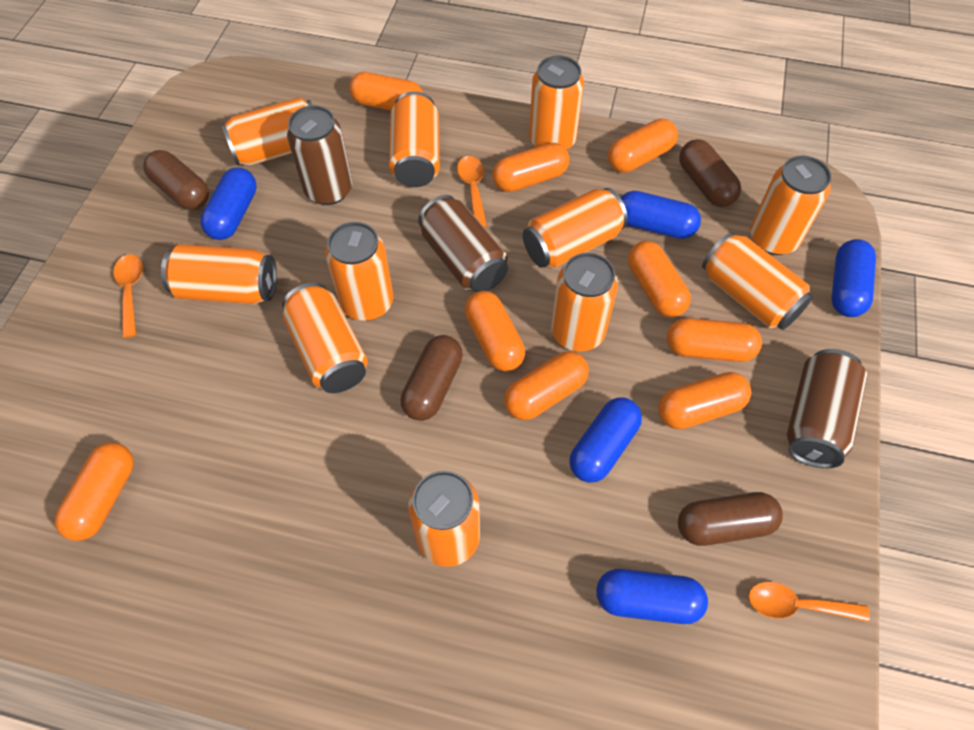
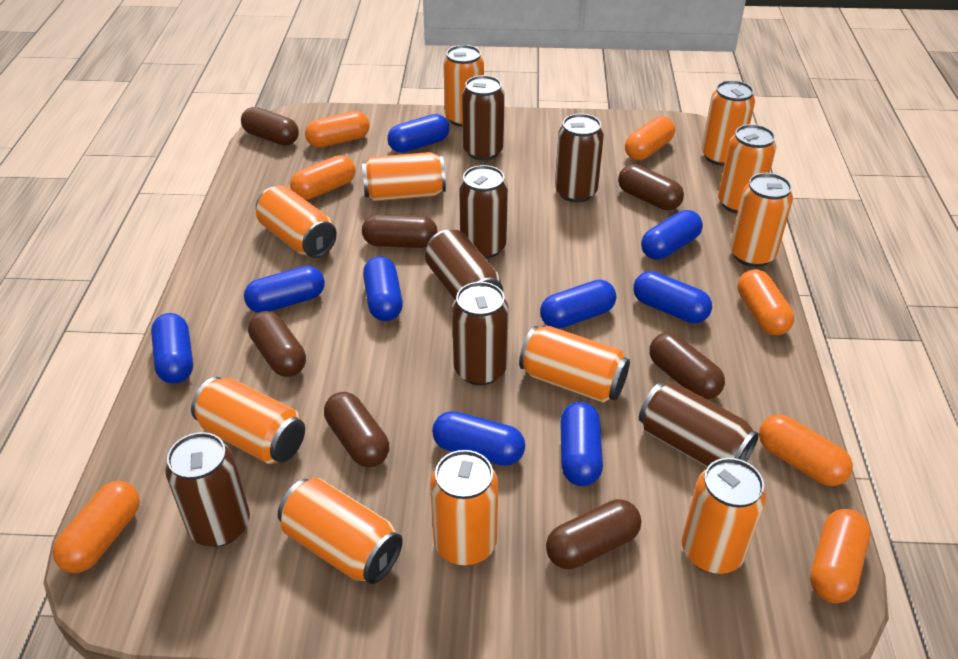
blue capsule: [200,168,257,240] [569,397,642,483] [596,569,708,624] [621,191,701,239] [832,239,876,317] = 5 -> [151,313,193,384] [244,266,325,313] [363,256,403,321] [388,114,450,153] [432,411,525,466] [540,279,616,329] [560,402,603,486] [633,271,712,323] [641,210,703,260] = 9
brown can: [287,105,352,205] [418,195,508,293] [787,349,867,468] = 3 -> [165,432,250,547] [425,230,503,299] [452,282,509,385] [459,165,508,259] [462,75,505,160] [555,114,604,202] [639,382,759,467] = 7
brown capsule: [143,150,209,210] [401,335,463,421] [678,492,783,546] [679,139,741,207] = 4 -> [241,107,299,146] [248,311,306,377] [324,392,389,467] [362,214,438,248] [546,499,641,569] [618,164,684,210] [649,333,725,399] = 7
orange capsule: [55,442,134,541] [349,72,423,111] [465,291,525,371] [492,143,569,192] [504,351,589,420] [608,119,678,173] [628,241,691,318] [658,372,751,429] [667,318,762,362] = 9 -> [53,481,140,573] [290,155,356,200] [305,111,370,148] [625,116,675,160] [737,269,794,335] [759,415,853,486] [810,509,870,603] = 7
orange spoon: [113,254,143,338] [457,156,487,228] [748,582,870,622] = 3 -> none = 0

